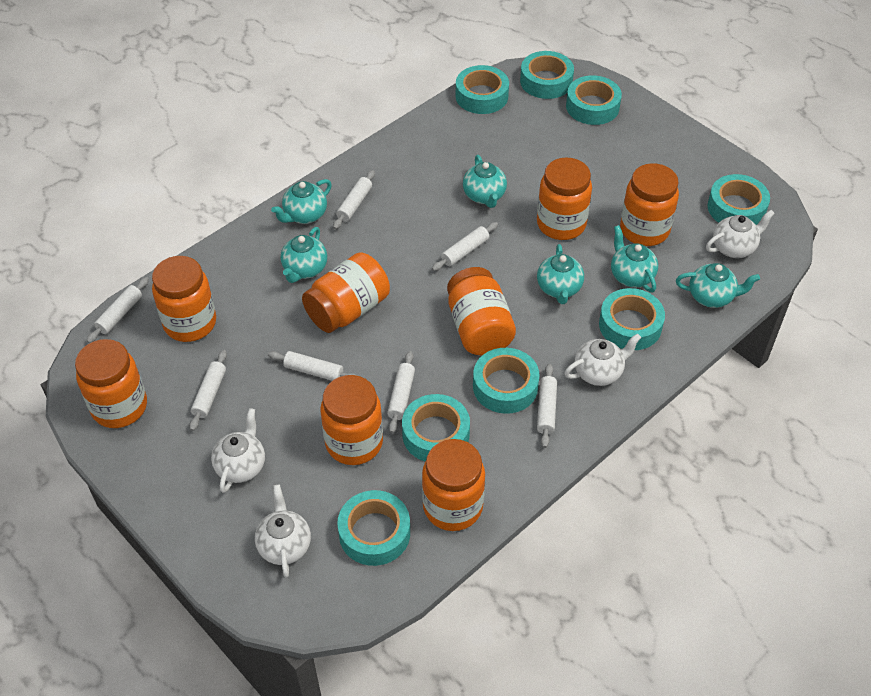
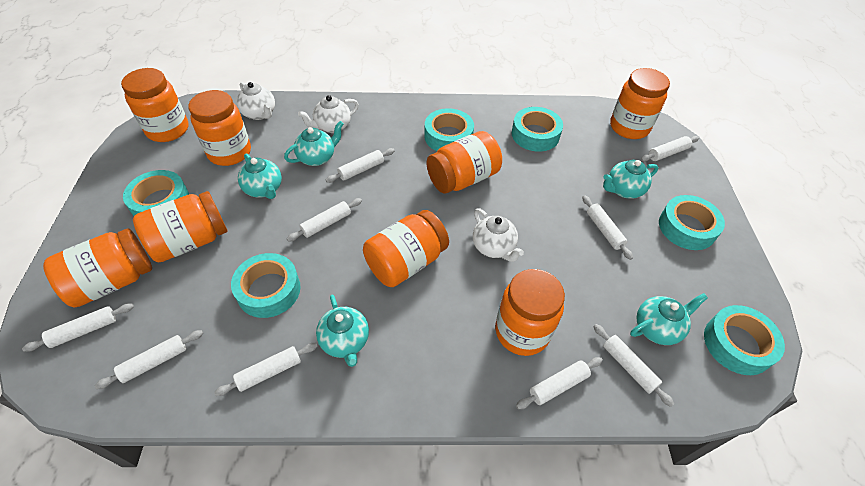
turquoise tape: [337,490,410,566] [402,394,470,462] [456,65,509,114] [473,348,540,414] [520,51,574,99] [566,75,622,125] [599,288,665,350] [708,174,770,225] = 8 -> [123,170,189,216] [231,253,301,318] [424,108,474,151] [512,107,563,152] [659,195,725,250] [704,305,785,375] = 6
turquoise teapot: [271,179,332,224] [281,227,327,283] [463,155,507,208] [537,244,584,304] [611,225,658,292] [676,263,760,308] = 6 -> [238,153,282,199] [284,121,344,166] [316,295,369,367] [603,160,658,199] [630,293,708,345] = 5
white rolling pin: [87,277,149,343] [189,350,227,431] [268,351,357,381] [333,170,375,229] [387,351,415,433] [432,222,498,271] [537,364,557,448] = 7 -> [22,303,134,352] [95,330,203,389] [214,343,318,396] [287,198,362,242] [326,148,395,183] [516,357,603,409] [582,196,633,260] [593,324,674,407] [641,136,699,162] = 9
white teapot: [211,408,265,493] [255,485,311,578] [564,333,641,386] [706,210,775,258] = 4 -> [236,82,275,120] [298,95,359,133] [473,208,524,262] = 3

